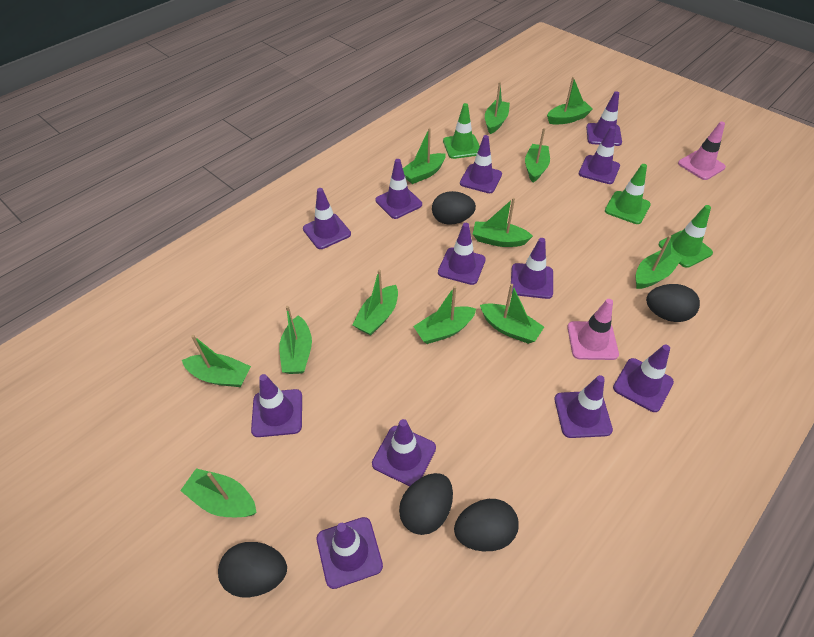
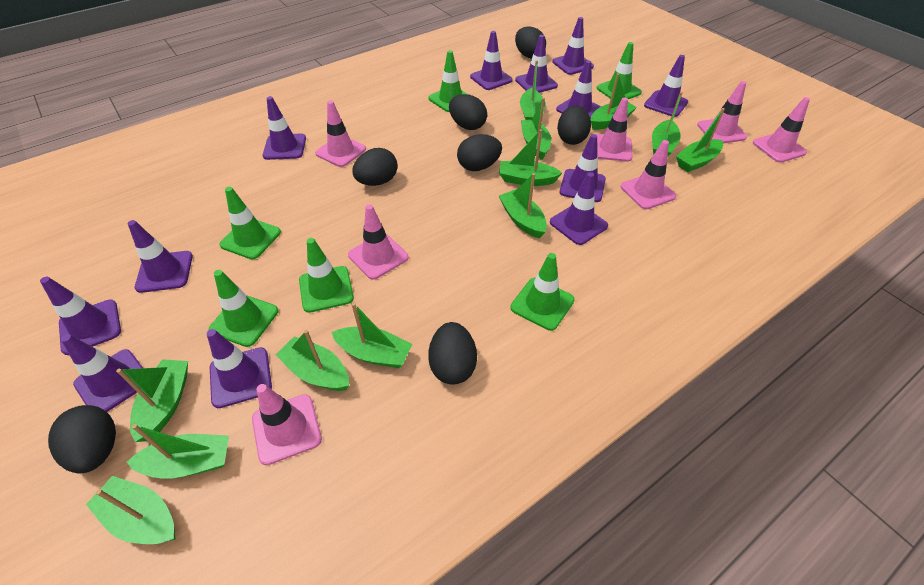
black egg: [218,542,287,598] [399,473,453,535] [432,191,476,225] [454,499,519,552] [646,284,700,322] = 5 -> [48,405,116,474] [352,148,398,186] [428,322,477,385] [449,94,487,130] [457,134,502,171] [515,26,546,58] [557,106,591,145] = 7
green traffic cone: [443,103,480,159] [605,164,651,224] [658,205,713,268] = 3 -> [209,270,279,347] [219,187,281,259] [299,238,354,313] [429,50,469,112] [510,253,575,331] [597,42,642,99] = 6
pink traffic cone: [567,299,619,360] [678,121,726,180] = 2 -> [252,384,322,465] [315,101,366,167] [348,204,408,280] [595,97,633,162] [620,140,676,210] [697,81,747,143] [753,97,810,163] = 7

